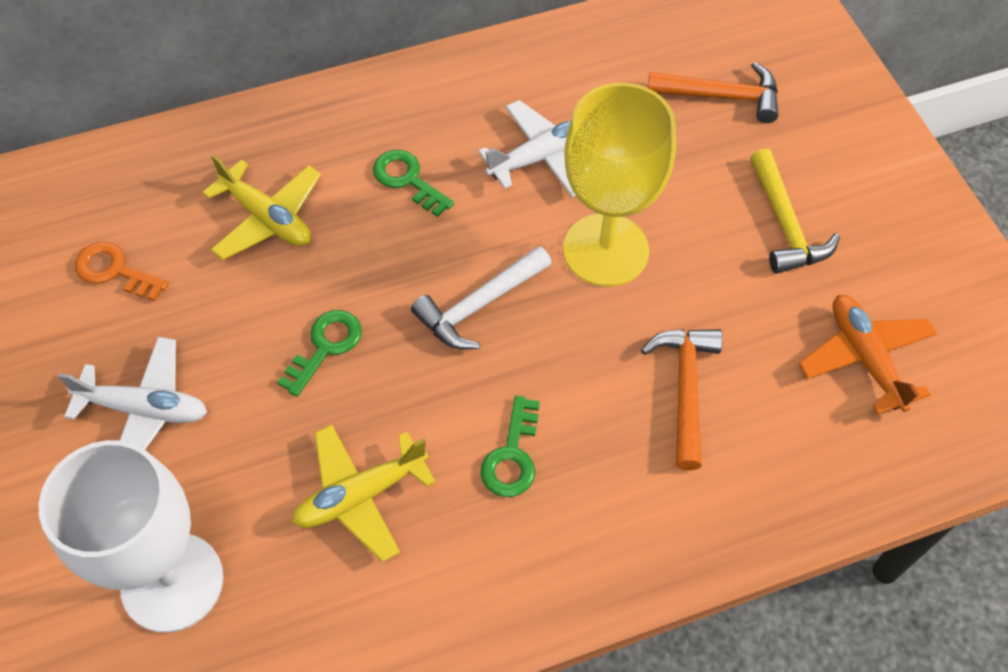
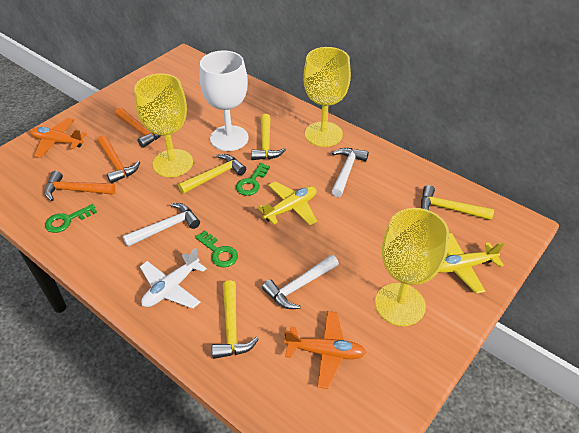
orange hammer: [641,329,723,470] [647,62,779,123] = 2 -> [44,171,116,201] [97,135,140,183] [115,107,161,148] = 3
orange key: [75,242,169,301] = 1 -> none = 0
orange plane: [798,295,937,414] = 1 -> [30,118,87,158] [284,311,366,389] = 2
white hammer: [411,246,552,349] = 1 -> [123,203,200,247] [262,255,339,309] [331,148,369,197] = 3
white plane: [58,337,207,450] [478,100,576,197] = 2 -> [140,248,207,309] = 1
yellow goblet: [563,83,676,287] = 1 -> [134,74,193,177] [303,47,351,147] [375,208,449,326] = 3
yellow hammer: [750,149,840,274] = 1 -> [178,154,246,194] [212,280,259,359] [251,114,286,160] [421,185,494,220] = 4

